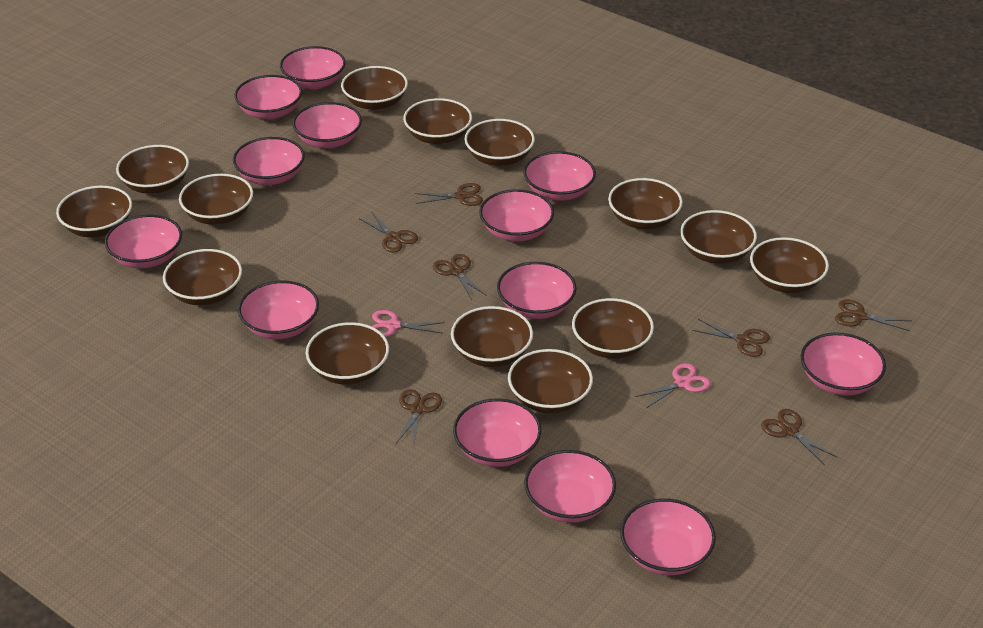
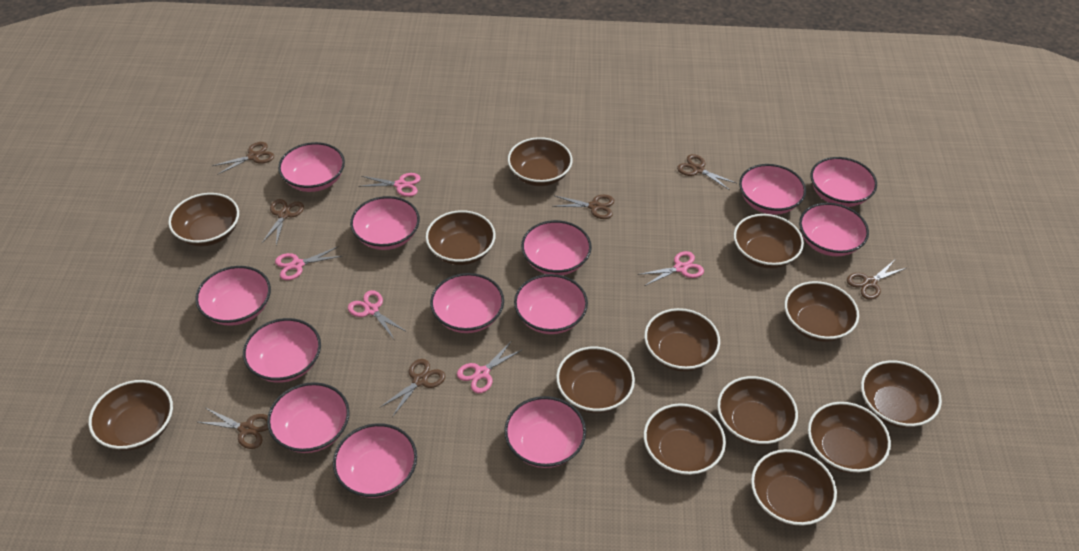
brown bowl: [56,186,132,237] [116,145,189,194] [163,249,242,305] [179,174,253,225] [306,322,389,385] [341,66,408,110] [403,98,472,144] [451,306,533,367] [464,119,535,166] [508,349,593,413] [572,298,654,359] [608,178,683,229] [680,210,757,264] [750,237,829,293] = 14 -> [88,380,173,451] [168,193,239,246] [426,210,496,265] [508,137,573,186] [556,347,635,413] [644,308,720,371] [644,403,726,476] [717,376,798,446] [734,214,804,269] [751,449,837,526] [784,281,859,342] [808,402,891,474] [861,360,942,428] = 13
pink scissors: [371,310,445,337] [635,363,711,408] = 2 -> [275,246,343,280] [348,290,407,339] [358,173,421,197] [457,342,523,393] [638,251,704,286] = 5

